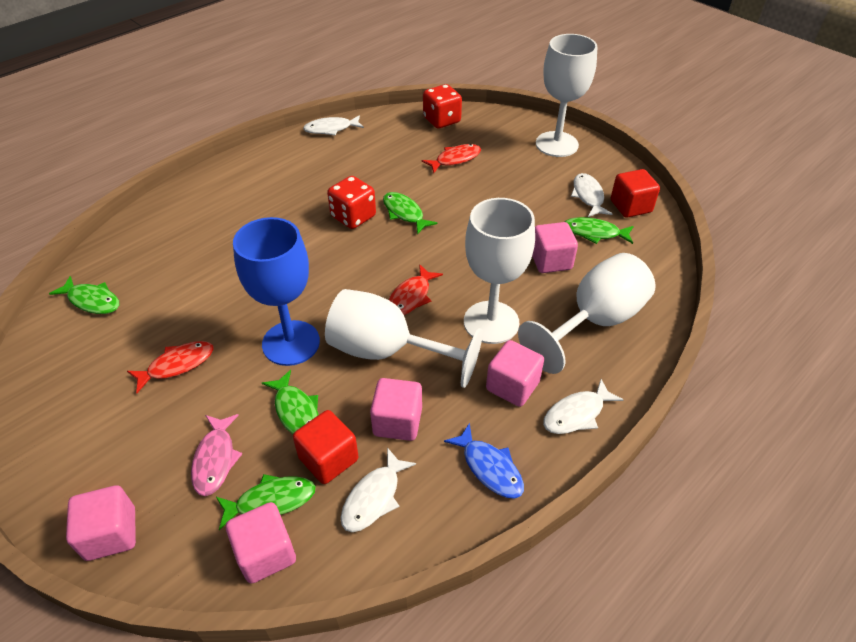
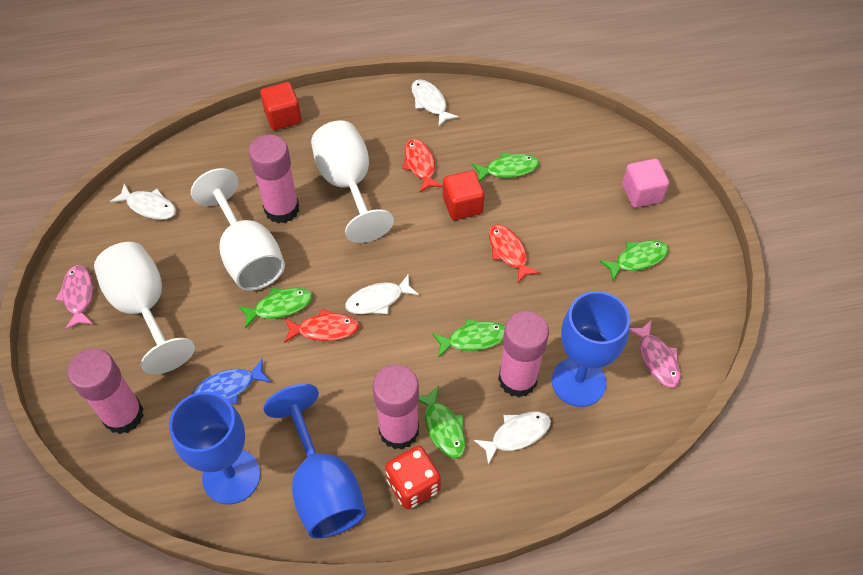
blue goblet: [233,217,320,366] = 1 -> [169,392,260,504] [263,384,366,539] [552,291,630,407] = 3
pink cube: [66,485,136,561] [226,502,296,584] [370,378,422,441] [486,340,544,407] [532,222,578,273] = 5 -> [622,159,669,208] = 1
pink fish: [191,414,242,496] = 1 -> [55,265,93,330] [629,321,681,388] = 2
pink glue stick: none = 0 -> [68,349,144,434] [249,134,299,224] [372,365,419,449] [498,311,549,397] = 4
red dice: [327,176,376,229] [423,84,462,129] = 2 -> [385,446,441,509] = 1
white goblet: [325,289,483,388] [464,198,535,344] [518,253,655,374] [536,34,597,157] = 4 -> [94,242,195,374] [191,168,285,291] [311,120,394,243] = 3

